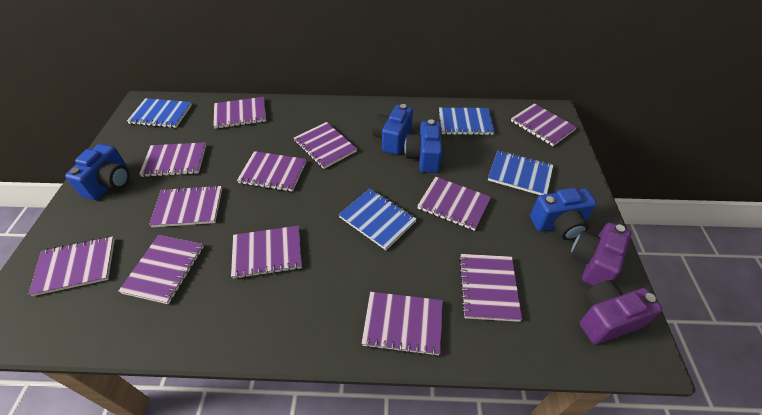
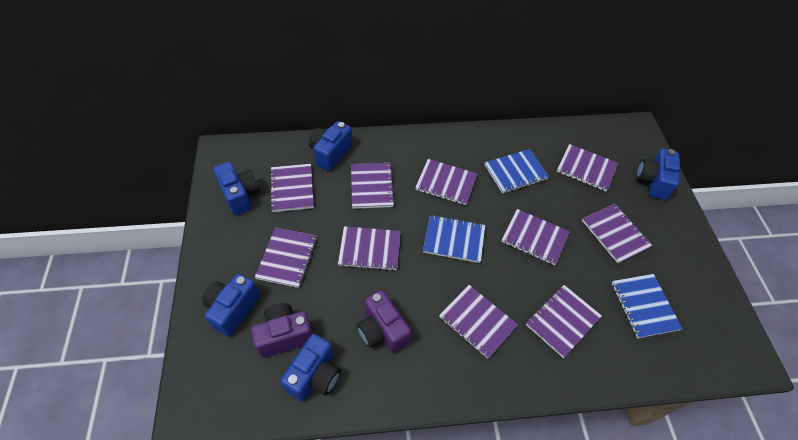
blue camera: [65,144,130,200] [372,104,413,155] [404,119,442,173] [530,188,597,240] = 4 -> [202,274,260,337] [213,162,260,215] [280,334,341,402] [309,121,352,171] [636,149,680,200] = 5
blue notebook: [127,98,192,128] [339,189,417,250] [439,108,494,135] [488,151,554,195] = 4 -> [423,215,485,263] [485,149,549,193] [612,274,682,338] = 3
purple notebook: [29,236,115,296] [118,235,204,304] [139,142,206,177] [149,185,222,227] [213,97,266,129] [231,226,302,279] [237,151,306,192] [294,122,357,169] [361,292,443,356] [417,177,491,231] [459,254,522,322] [511,103,577,146] = 12 -> [255,227,317,288] [270,164,314,212] [338,226,401,271] [351,163,395,209] [415,159,478,205] [439,285,518,359] [501,209,570,265] [526,285,602,358] [557,144,618,191] [582,204,652,263] = 10

